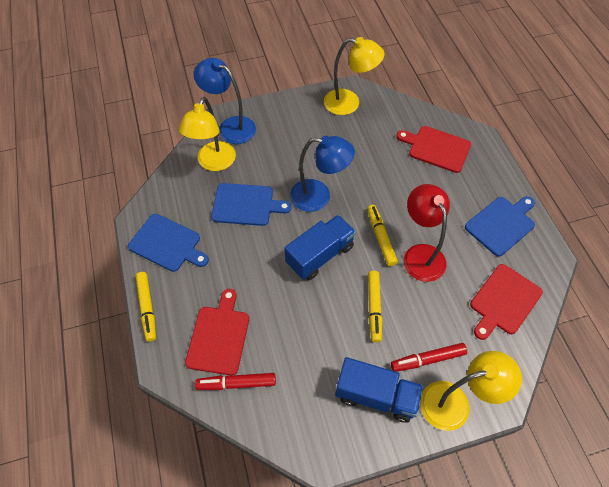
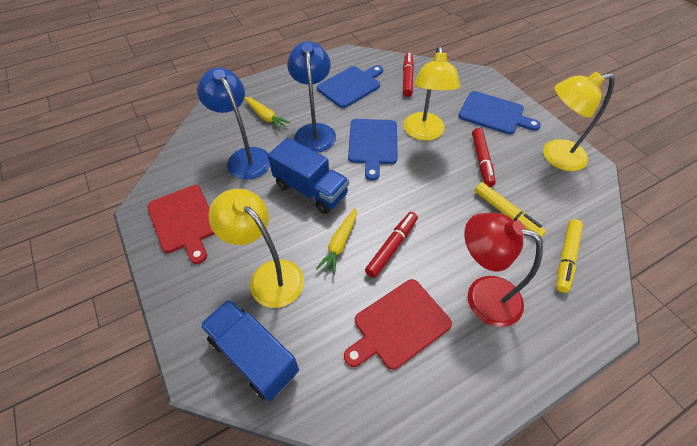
red cutting board: [185,289,249,375] [396,126,471,173] [470,264,543,340] = 3 -> [147,185,215,264] [344,279,452,370] = 2
red marker: [195,373,276,390] [391,343,467,372] = 2 -> [365,212,418,278] [403,53,414,97] [472,128,496,187] = 3
yellow carrot: none = 0 -> [244,97,291,131] [316,208,356,275] = 2
yellow marker: [135,272,156,342] [367,205,398,266] [368,271,382,342] = 3 -> [475,182,546,238] [556,219,583,293] = 2

